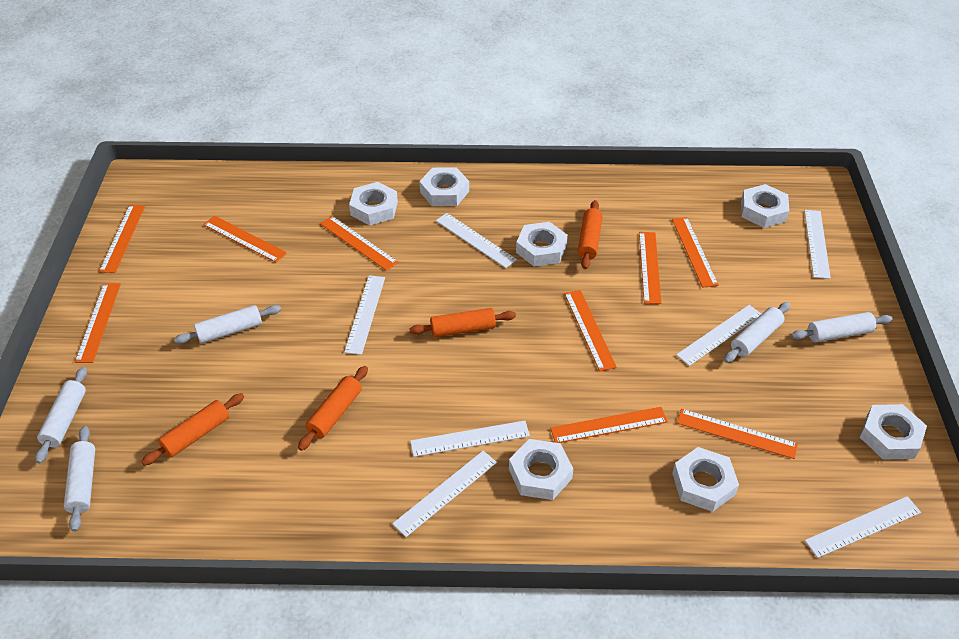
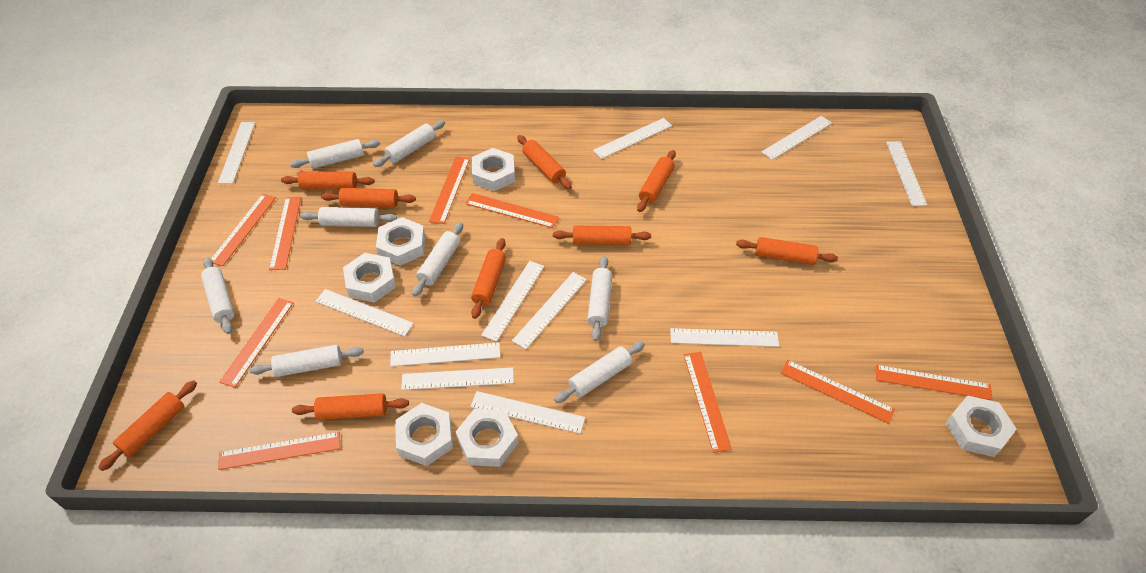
orange rolling pin: [141,393,244,466] [298,366,368,451] [409,308,516,337] [578,200,603,269] = 4 -> [98,380,197,471] [281,171,375,190] [292,393,409,420] [321,188,416,208] [471,238,506,319] [517,135,572,189] [553,226,651,245] [637,150,676,212] [736,237,838,265] = 9
white nut: [349,182,398,225] [419,167,469,206] [509,439,573,500] [516,222,568,266] [672,447,739,512] [741,184,789,228] [860,404,927,460] = 7 -> [343,253,396,303] [376,217,425,266] [395,403,453,466] [455,409,519,467] [472,148,515,191] [946,395,1016,457] = 6
white rolling pin: [35,367,87,463] [64,426,95,532] [174,305,281,344] [724,302,790,363] [791,312,893,342] = 5 -> [201,257,235,334] [250,345,363,377] [290,139,380,169] [300,207,397,227] [373,120,445,167] [412,222,463,296] [554,342,645,403] [587,256,612,341] = 8
white ruler: [344,275,385,355] [392,451,497,537] [410,420,530,457] [436,213,517,268] [676,305,761,366] [804,210,831,279] [805,496,921,558] = 7 -> [218,122,255,184] [316,289,414,337] [390,342,500,367] [401,367,514,390] [470,391,585,434] [481,261,544,342] [512,272,587,349] [593,118,672,159] [670,328,779,347] [761,116,832,160] [886,141,927,206] = 11

